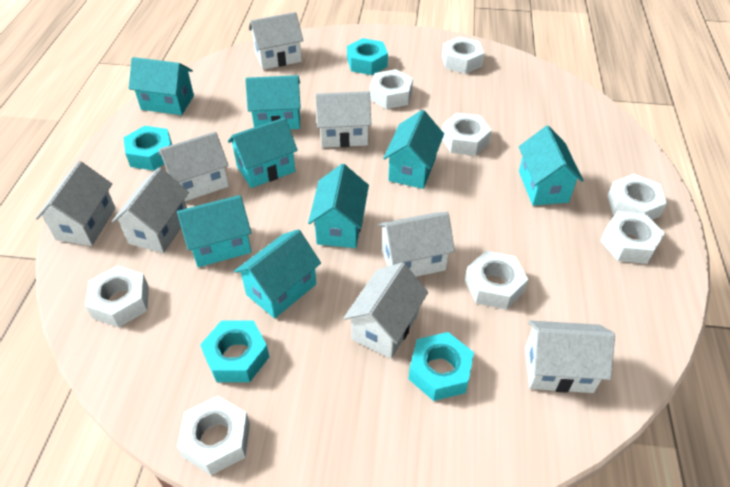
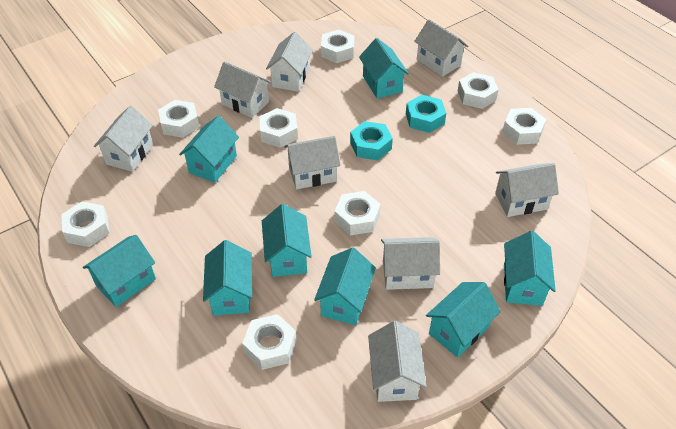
turquoise nut: [123,126,172,171] [200,320,269,382] [347,38,388,75] [408,332,474,401] = 4 -> [350,121,393,160] [406,95,446,133] = 2

